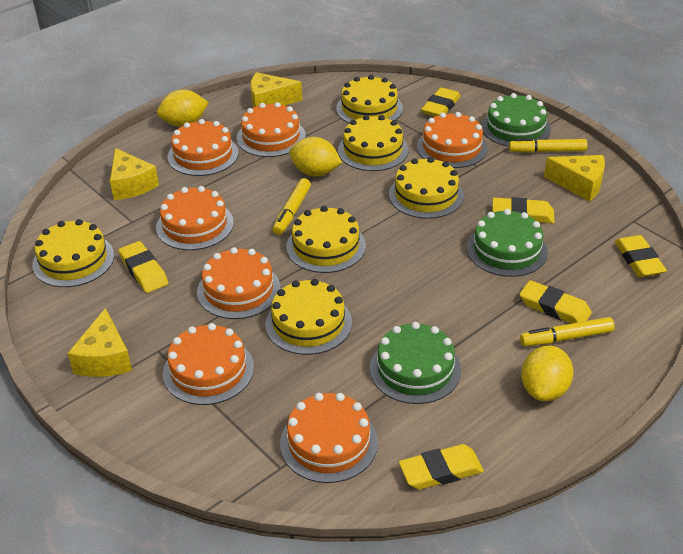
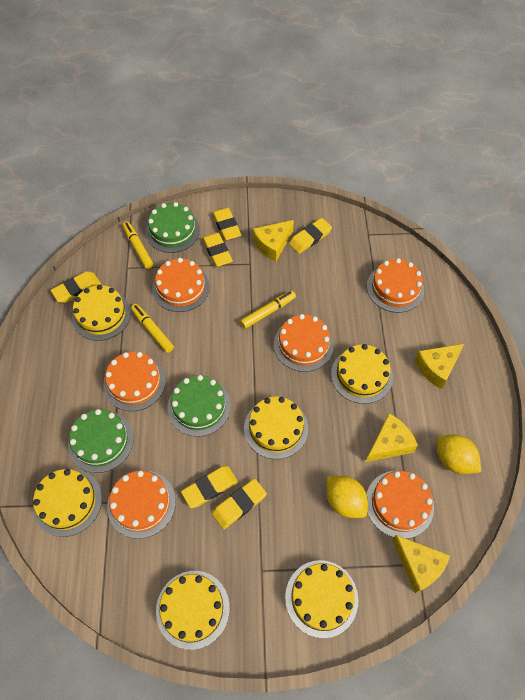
orange cake: [156,186,234,250] [163,323,254,405] [168,119,239,176] [197,247,280,319] [237,102,306,157] [280,393,378,483] [417,112,487,168] = 7 -> [103,352,166,411] [107,470,176,539] [152,258,210,312] [274,314,334,372] [367,258,424,313] [367,471,434,539] = 6
yellow lemon: [157,90,209,127] [289,137,342,177] [521,346,574,401] = 3 -> [326,476,368,518] [437,435,481,474] = 2

